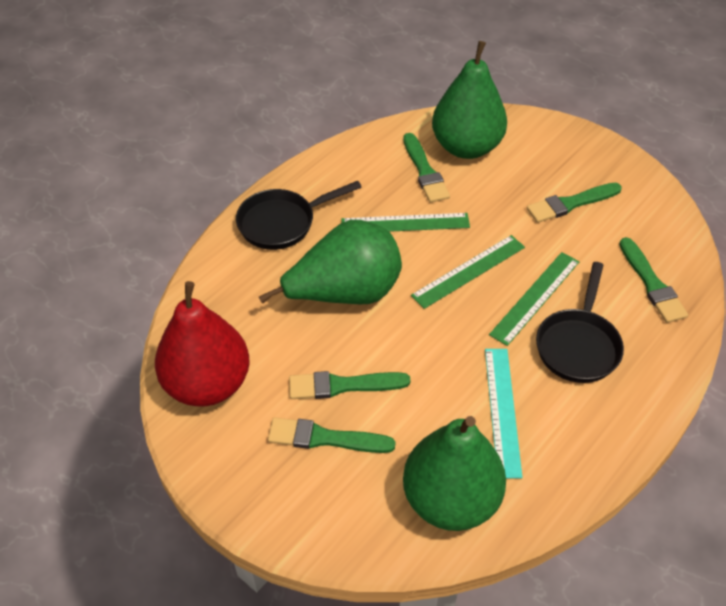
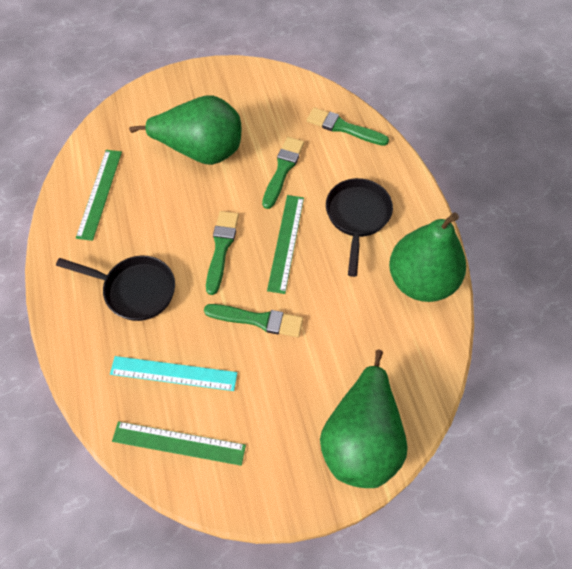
green brush: [268,418,396,453] [289,371,411,399] [403,133,450,203] [527,183,622,223] [619,237,688,323] = 5 -> [204,304,303,337] [206,211,239,295] [262,137,304,209] [307,108,389,146] = 4
red pear: [155,281,250,406] = 1 -> none = 0

